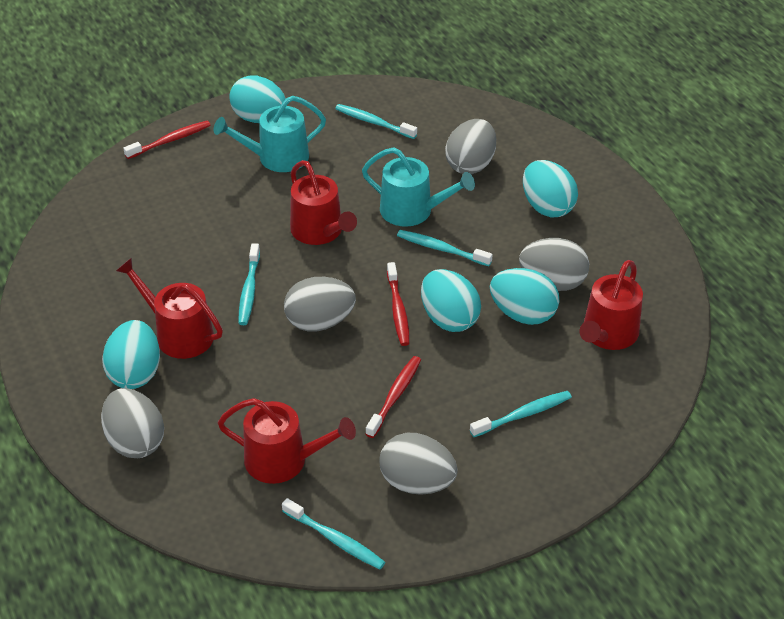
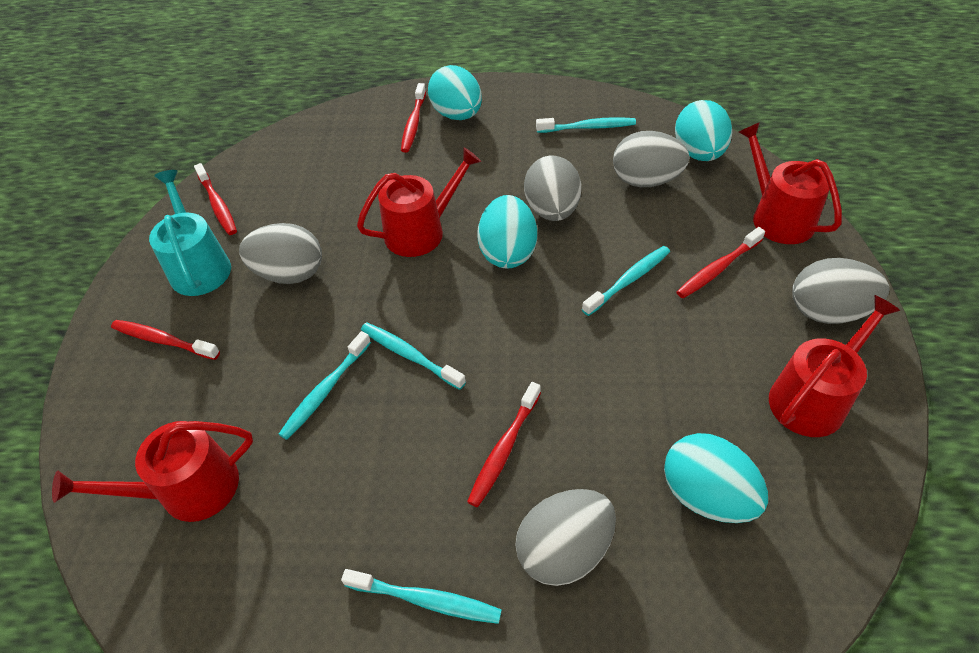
red toothbrush: [123,121,211,159] [366,356,421,438] [387,262,410,346] = 3 -> [111,320,220,360] [194,163,237,235] [401,83,426,152] [467,382,541,507] [677,227,765,298] = 5
turquoise egg: [102,320,160,389] [229,75,286,123] [421,269,481,332] [490,268,559,325] [523,160,578,217] = 5 -> [428,65,482,120] [477,195,537,269] [664,433,768,523] [675,100,732,161] = 4
turquoise watering can: [213,96,326,172] [362,147,475,227] = 2 -> [149,170,231,296] = 1

